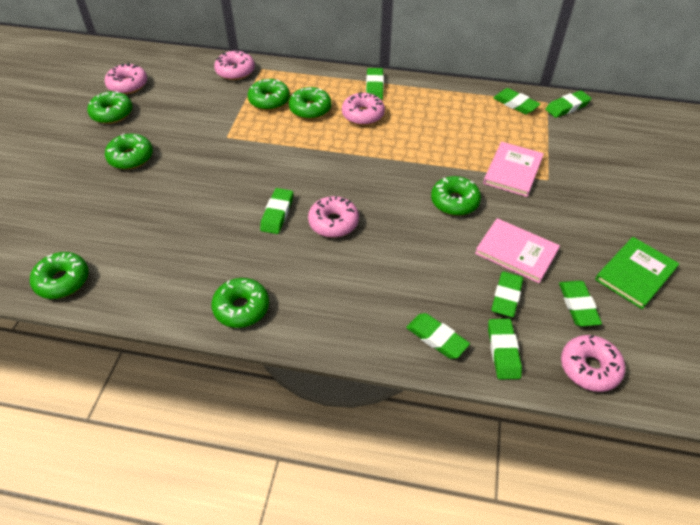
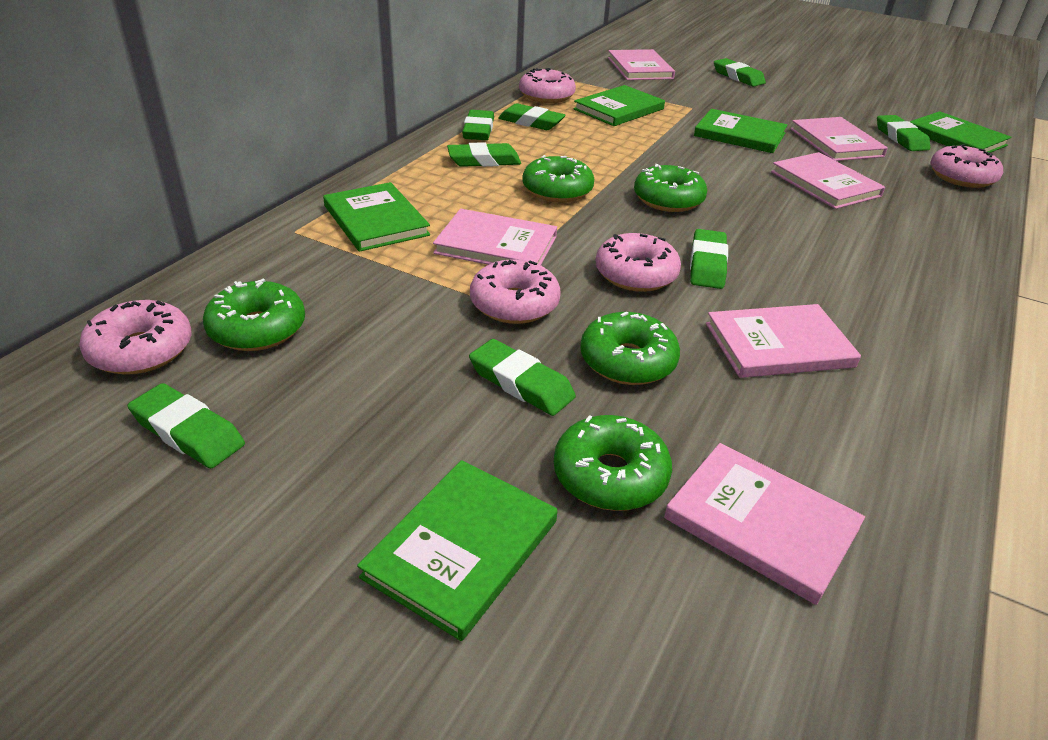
green book: [595,237,679,309] = 1 -> [323,182,430,252] [357,460,557,641] [574,85,665,126] [694,109,788,153] [910,111,1011,153] = 5
green donut: [30,252,88,299] [87,91,132,124] [105,133,153,169] [211,278,269,328] [248,79,290,110] [289,87,331,119] [431,176,481,216] = 7 -> [203,278,305,351] [522,155,594,202] [554,415,672,511] [580,312,680,385] [634,164,707,212] = 5
pink book: [475,218,560,283] [483,142,544,197] = 2 -> [433,209,557,265] [608,49,675,80] [664,443,865,605] [706,304,861,378] [771,152,885,209] [790,117,888,161] = 6

